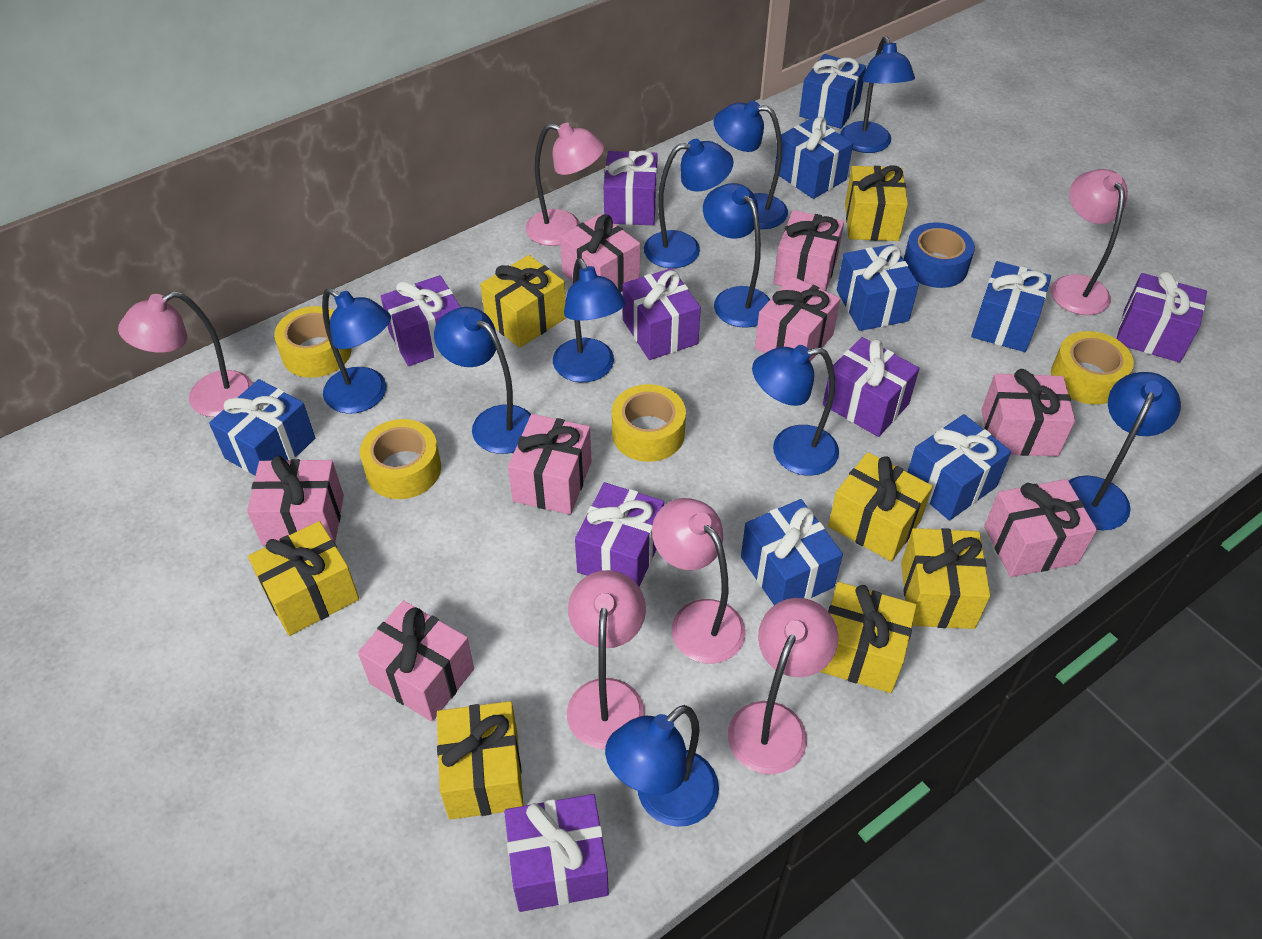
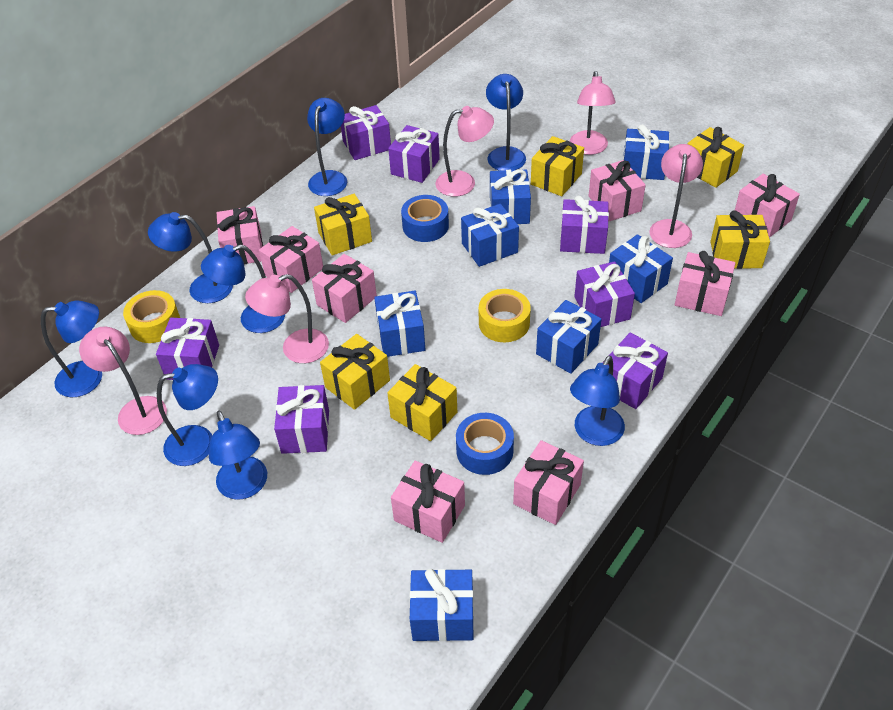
blue lamp: [322,288,391,414] [434,307,531,454] [553,258,626,382] [605,705,719,827] [644,139,734,268] [703,183,770,328] [713,100,788,229] [752,345,839,475] [840,36,915,153] [1069,372,1181,531] = 10 -> [41,300,102,397] [148,212,233,303] [157,364,218,466] [201,245,285,333] [209,410,267,500] [307,98,347,196] [486,74,526,171] [570,356,625,446] = 8
blue tape: [904,222,975,288] = 1 -> [401,195,449,242] [456,413,514,475] = 2
pink lamp: [118,291,253,417] [526,123,604,246] [567,570,646,749] [652,498,746,664] [728,598,838,774] [1051,169,1128,315] = 6 -> [79,327,167,435] [245,274,329,363] [436,106,494,197] [570,71,616,155] [649,144,703,248] = 5
yellow gift: [248,521,359,636] [437,701,524,820] [480,255,566,348] [820,582,917,693] [828,452,933,562] [845,165,908,241] [901,528,990,629] = 7 -> [314,194,372,256] [320,334,390,410] [387,364,457,441] [531,136,584,196] [688,127,744,188] [710,211,770,269] = 6
yellow tape: [274,306,351,378] [360,419,441,499] [612,384,686,462] [1051,331,1134,405] = 4 -> [123,290,180,343] [479,289,531,342] = 2

